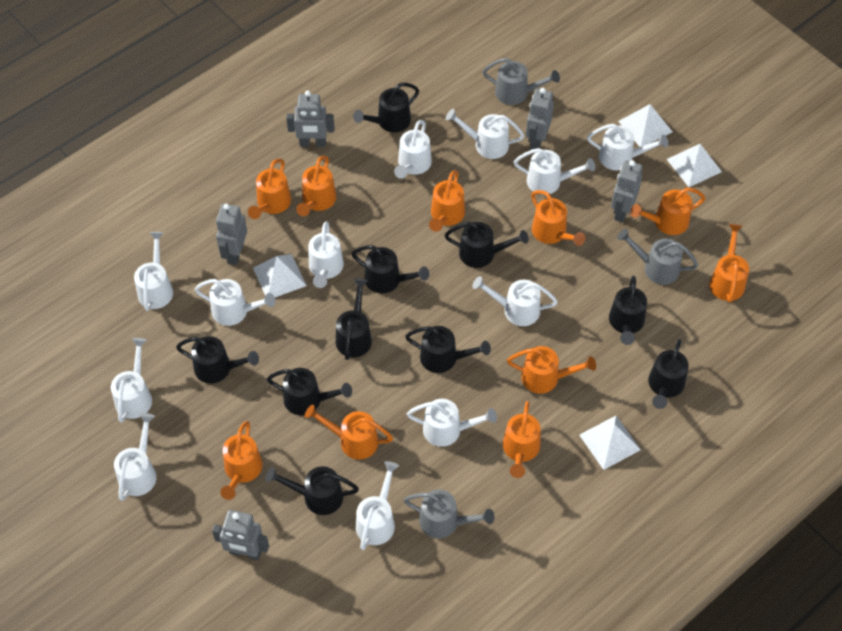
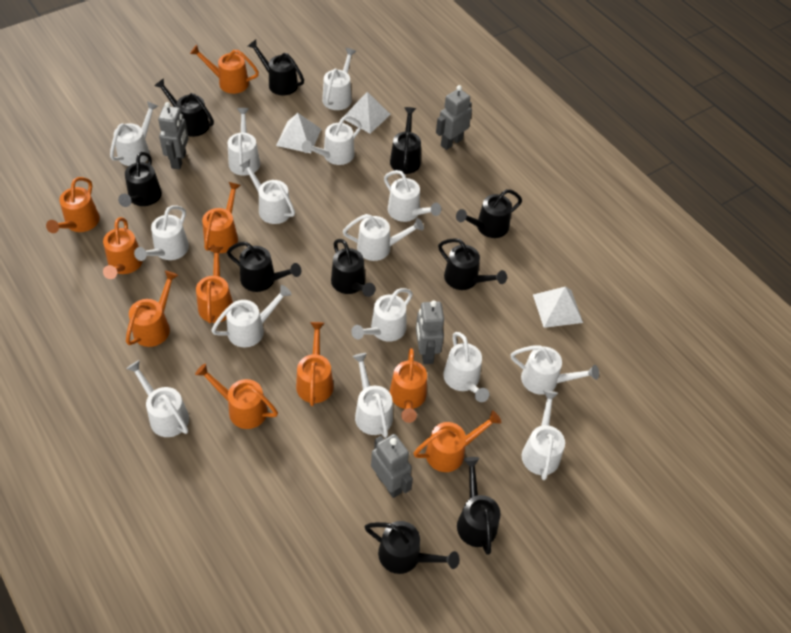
grey robot: [212,510,269,560] [216,204,247,265] [286,91,334,147] [526,88,554,150] [611,160,643,223] = 5 -> [158,102,189,170] [371,434,413,498] [416,300,444,364] [436,85,472,150] = 4
grey watering can: [403,489,494,538] [483,58,560,105] [617,229,698,285] = 3 -> none = 0
white pyramid: [253,254,307,297] [579,416,641,470] [618,104,672,147] [667,144,722,187] = 4 -> [276,113,321,153] [344,92,391,134] [533,287,583,328] = 3
white watering can: [111,338,152,423] [114,413,157,501] [134,232,173,311] [194,279,276,326] [309,221,344,288] [356,461,399,550] [394,120,432,179] [407,399,497,447] [446,109,525,159] [472,276,558,326] [514,148,595,195] [587,124,668,170] = 12 -> [110,101,158,166] [126,360,189,437] [134,205,189,261] [211,285,292,347] [228,108,260,176] [239,159,295,224] [302,115,362,165] [322,48,356,110] [343,214,424,261] [351,288,413,342] [352,353,393,438] [384,170,441,222] [443,332,489,402] [511,345,599,395] [522,390,565,480] = 15

